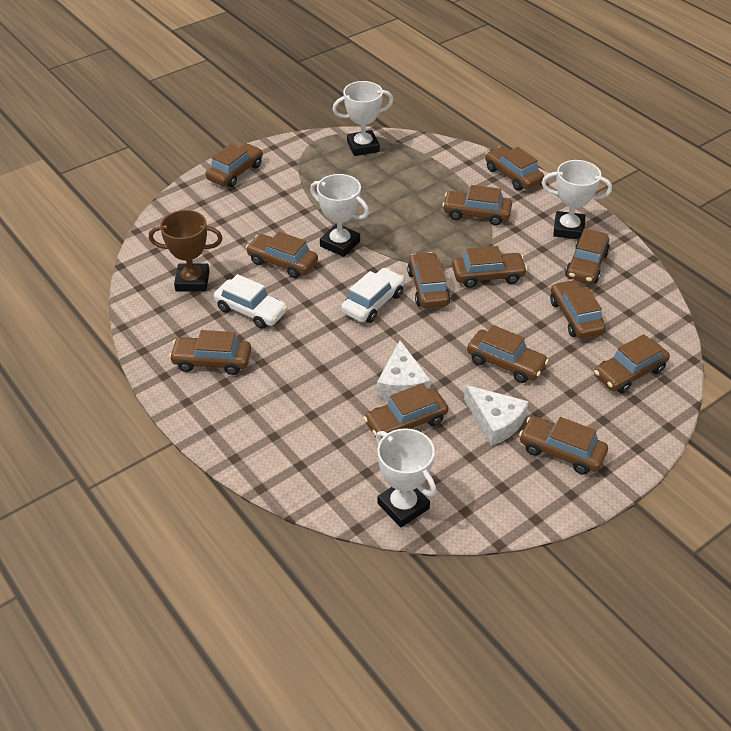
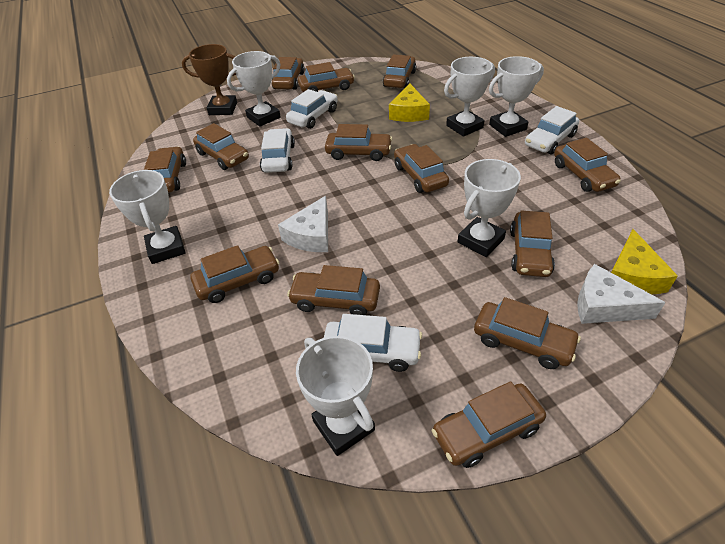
white car: [213,274,288,329] [341,268,405,323] = 2 -> [260,128,295,173] [286,89,338,129] [324,314,422,372] [525,106,579,154] = 4
white trophy: [310,174,369,257] [332,81,394,156] [376,428,436,527] [542,160,612,239] = 4 -> [109,170,186,264] [227,51,281,127] [296,336,375,456] [444,57,495,137] [457,159,521,257] [489,56,544,137] = 6
yellow cheese: none = 0 -> [389,84,430,122] [611,229,678,294] = 2

